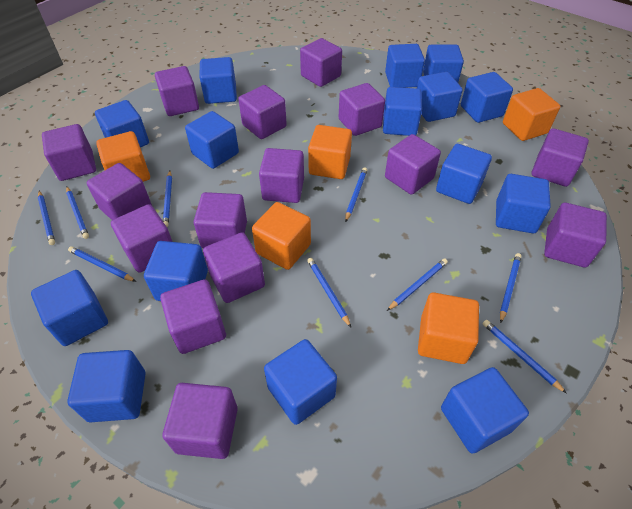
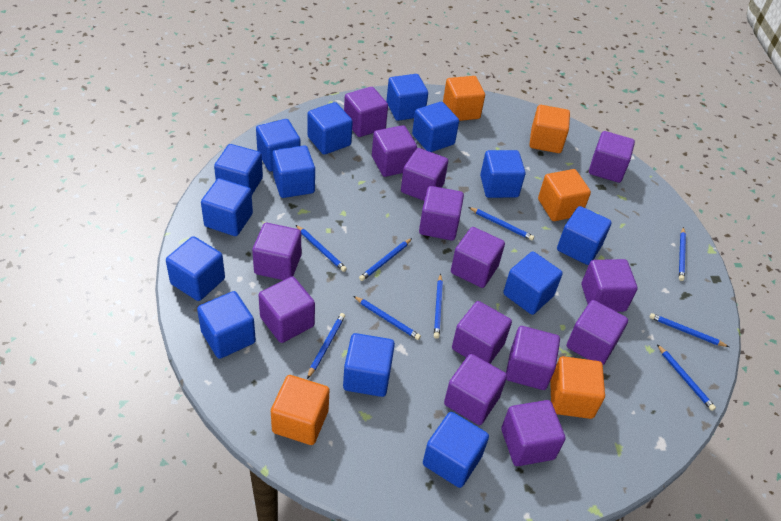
blue cube: [31,270,108,346] [67,350,146,422] [95,100,149,147] [144,241,208,301] [185,111,239,169] [200,57,237,104] [264,339,337,425] [383,87,422,136] [385,44,425,88] [417,72,463,122] [423,45,464,82] [436,144,492,204] [441,367,529,454] [461,72,513,123] [496,174,551,233] = 15 -> [166,236,225,301] [197,291,256,359] [201,178,253,236] [214,144,263,194] [256,119,300,172] [272,145,315,198] [307,102,353,155] [343,333,395,397] [387,74,428,121] [412,102,459,152] [423,412,489,488] [480,150,525,198] [503,252,563,315] [557,206,612,265] = 14
purple cube: [42,124,96,181] [87,163,152,220] [111,204,172,273] [155,66,199,116] [160,279,226,354] [163,383,238,459] [194,192,247,248] [203,232,265,303] [238,85,287,139] [259,148,304,203] [300,38,342,87] [339,83,385,136] [385,134,441,195] [531,128,589,187] [544,202,607,268] = 15 -> [252,223,301,280] [258,276,315,343] [344,87,388,137] [372,125,417,177] [401,148,448,201] [419,186,464,240] [444,354,507,425] [451,227,505,288] [452,301,512,364] [501,400,566,466] [506,326,560,390] [567,300,628,365] [582,259,637,312] [589,131,635,183] = 14

